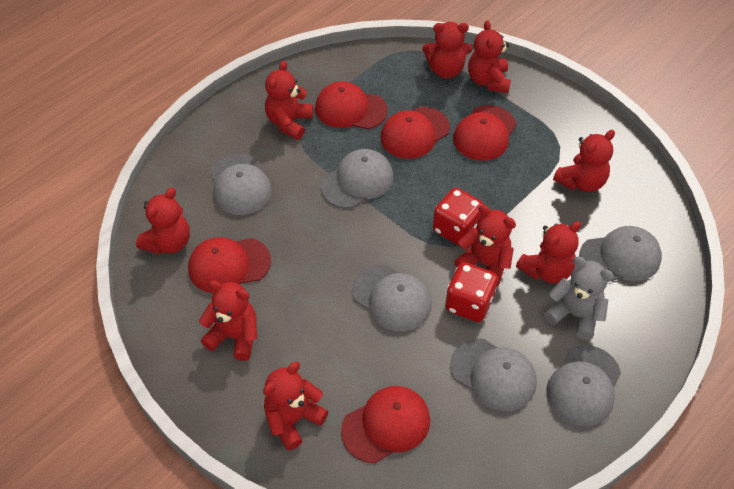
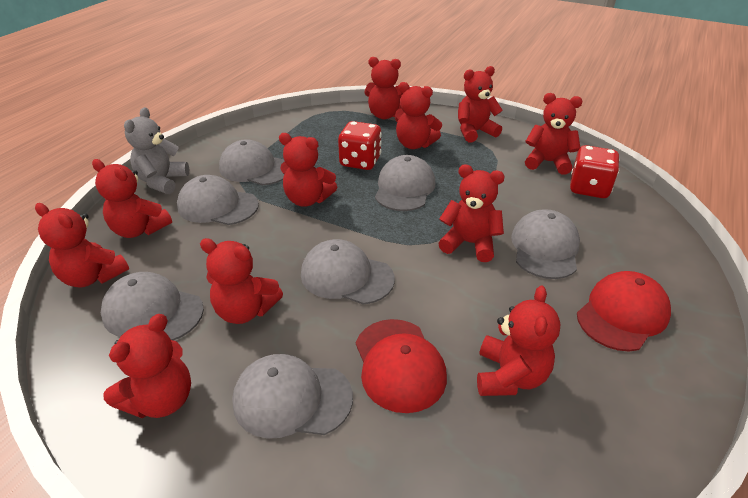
grey cap: [210,153,272,215] [320,149,393,209] [352,265,431,332] [450,338,537,411] [546,345,621,426] [579,226,662,282] = 6 -> [101,272,204,341] [177,175,259,225] [219,139,284,185] [232,354,353,438] [301,239,395,305] [375,155,435,211] [511,209,580,279] = 7
red cap: [188,237,271,293] [315,81,388,129] [341,386,430,463] [381,107,450,159] [453,105,516,161] = 5 -> [356,319,447,413] [577,271,671,351] = 2
red teddy bear: [136,188,190,254] [199,281,257,361] [263,362,328,451] [265,60,314,140] [422,22,472,79] [454,205,516,287] [468,20,511,93] [516,221,581,284] [553,130,615,192] = 9 -> [35,203,129,288] [92,159,172,238] [103,314,191,418] [200,238,283,324] [279,133,337,207] [364,57,403,119] [395,82,442,149] [438,164,505,262] [458,66,503,143] [477,286,561,396] [525,93,582,175] = 11

